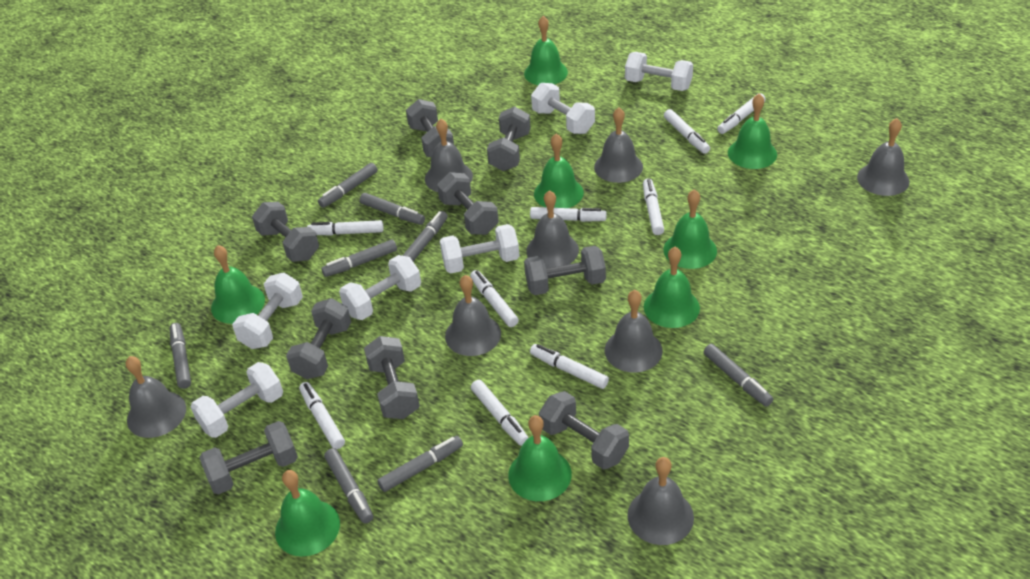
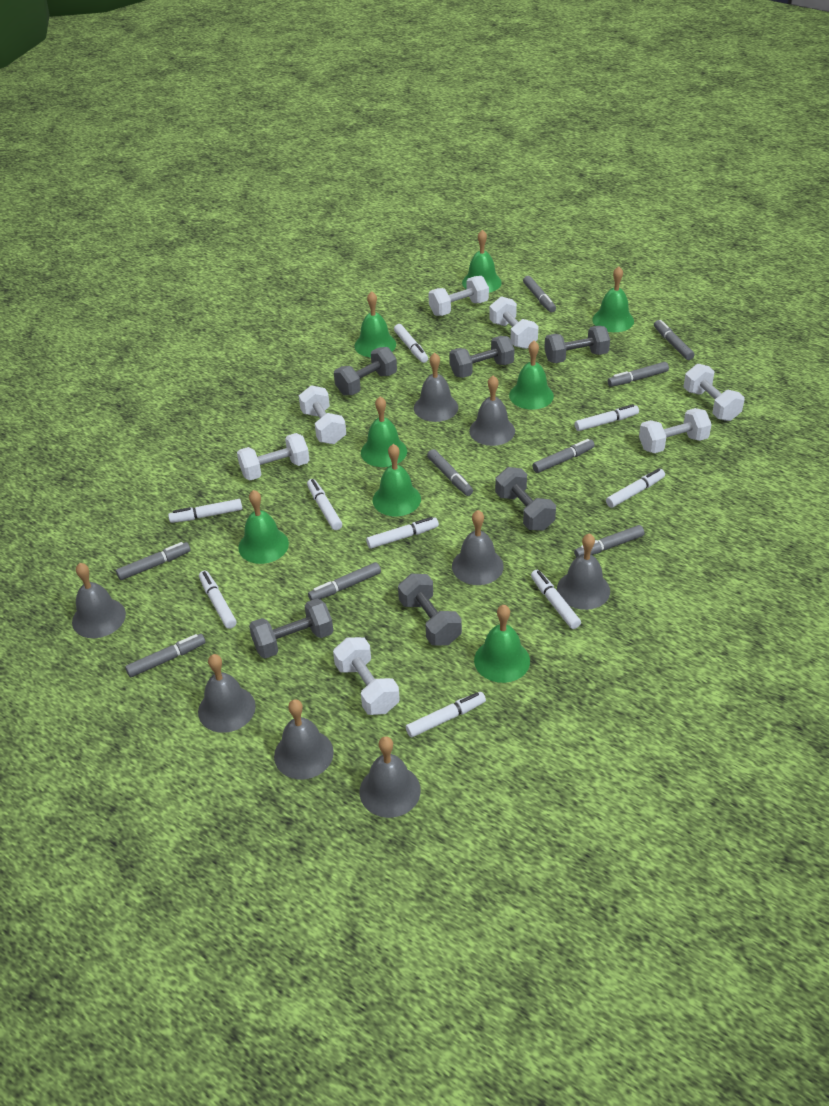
grey dumbbell: [199,421,298,495] [252,202,319,262] [286,298,351,379] [364,336,420,419] [406,99,454,157] [437,172,499,235] [487,106,530,171] [524,246,606,295] [539,391,629,470] = 9 -> [249,599,333,659] [334,347,397,395] [398,574,462,645] [449,336,515,378] [495,467,556,531] [544,326,610,363] = 6
grey marker: [170,323,191,389] [318,163,377,208] [321,239,397,277] [324,448,373,523] [360,193,425,225] [377,436,463,492] [402,211,448,261] [704,344,773,406] = 8 -> [116,542,191,580] [125,634,206,677] [308,562,381,600] [427,449,473,496] [523,276,556,313] [532,439,595,473] [574,525,645,558] [608,362,669,387] [654,320,694,360] = 9
white dumbbell: [191,362,283,438] [232,273,303,349] [339,255,421,320] [440,224,519,274] [531,83,595,134] [625,52,693,91] = 6 -> [237,433,310,480] [299,385,346,444] [333,637,400,715] [428,276,489,316] [489,296,539,349] [639,408,712,453] [684,364,745,421] = 7

